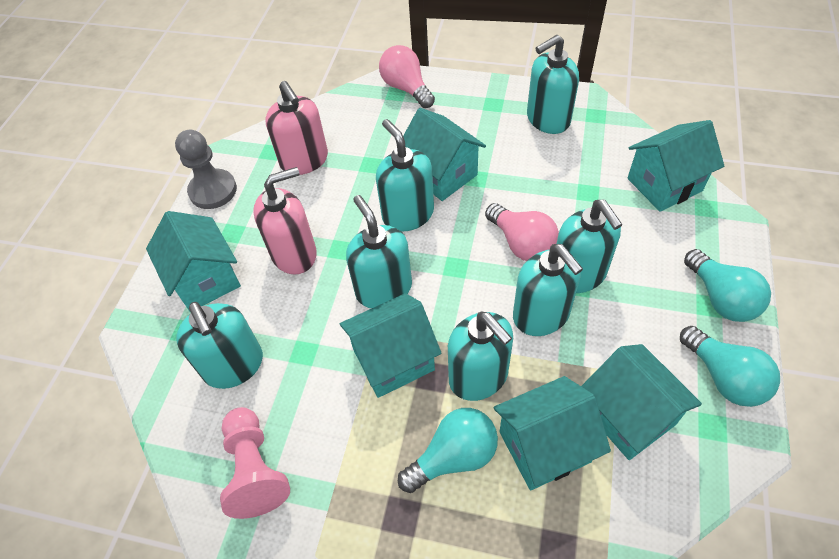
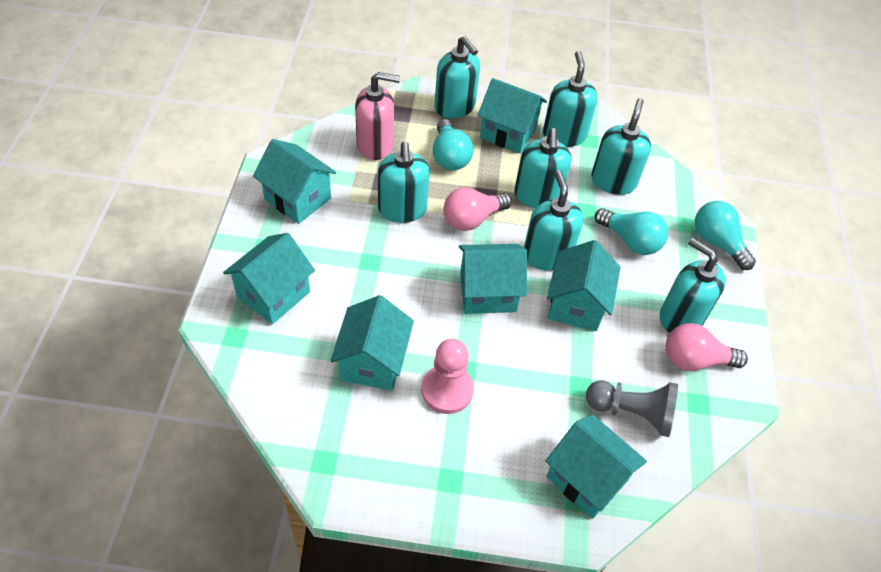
pink soap dispenser: [253,167,317,274] [266,81,328,175] = 2 -> [355,72,400,160] = 1
turquoise house: [146,211,241,311] [340,293,442,398] [403,108,486,201] [493,376,611,490] [581,344,702,460] [627,120,724,212] = 6 -> [223,233,315,325] [253,139,336,224] [330,295,414,391] [459,244,527,314] [478,78,547,154] [545,414,647,519] [547,240,621,331] = 7

